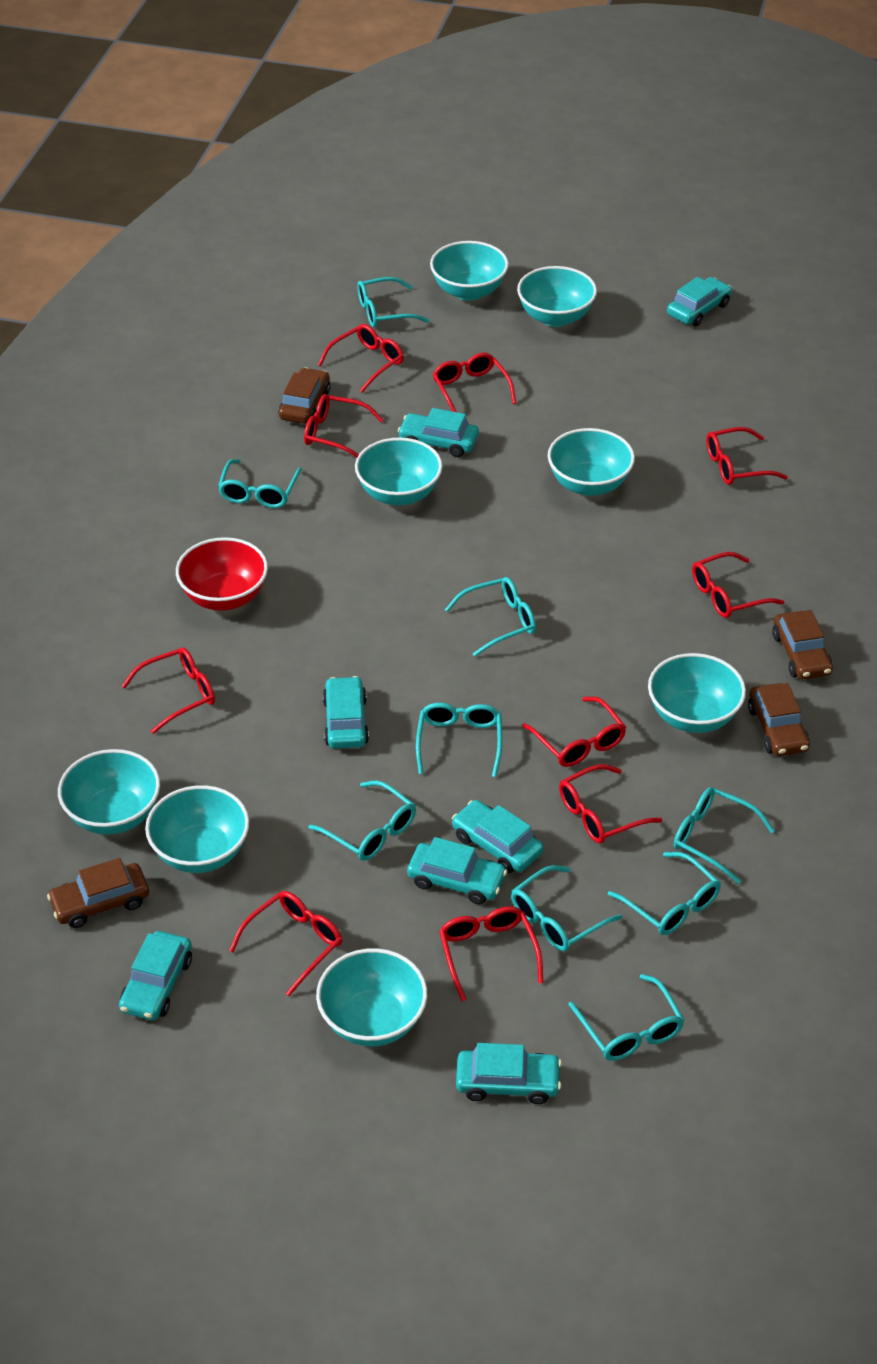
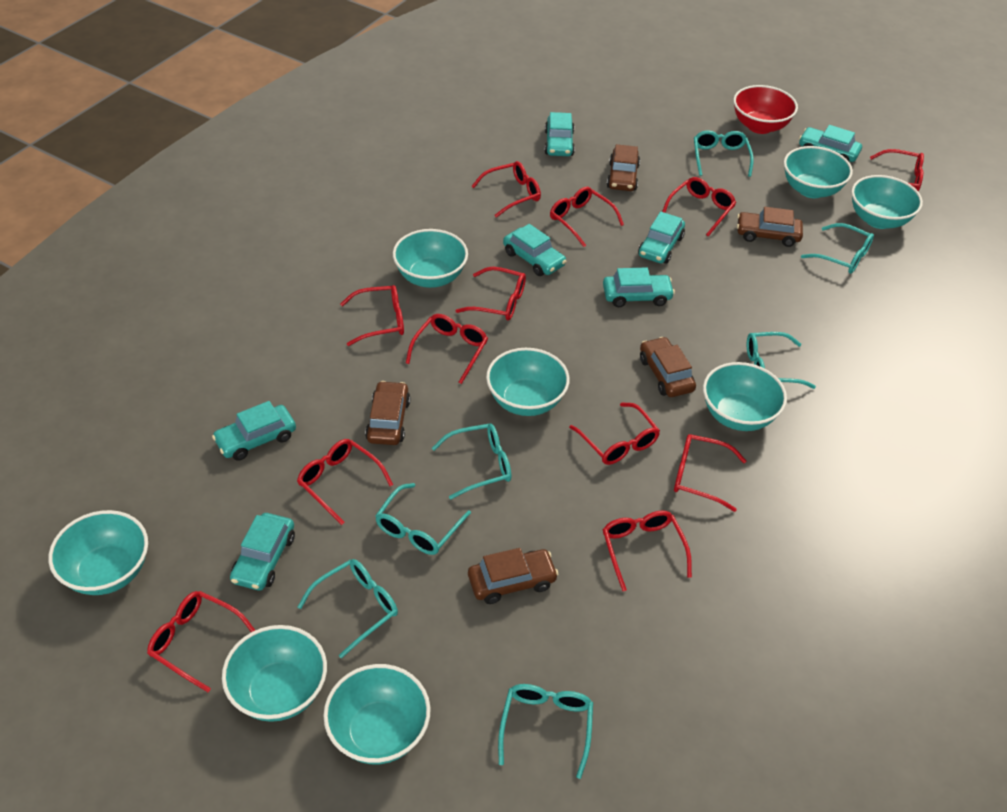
brown car: [47,858,149,928] [278,368,330,424] [748,683,810,756] [772,610,833,680] = 4 -> [365,381,410,445] [468,548,558,604] [607,144,640,191] [640,337,696,397] [737,207,803,247] = 5
red glasses: [122,648,215,734] [229,891,342,996] [304,394,384,458] [318,324,404,392] [433,353,516,412] [439,906,543,1001] [522,697,626,767] [559,764,662,844] [692,552,784,618] [706,427,788,485] = 10 -> [147,591,255,692] [297,439,393,525] [340,285,404,346] [406,314,488,384] [455,267,526,320] [472,161,541,218] [550,187,624,247] [569,403,660,465] [602,511,692,591] [662,177,736,237] [674,434,746,512] [870,149,924,191] = 12
turquoise glasses: [218,459,302,508] [309,780,416,861] [357,277,429,328] [416,703,502,777] [445,577,536,657] [511,865,622,951] [568,974,684,1061] [608,852,721,935] [674,787,775,884] = 9 -> [298,559,398,659] [375,483,471,555] [432,424,511,500] [498,684,593,779] [694,130,754,177] [747,332,816,389] [801,223,874,274] = 7

